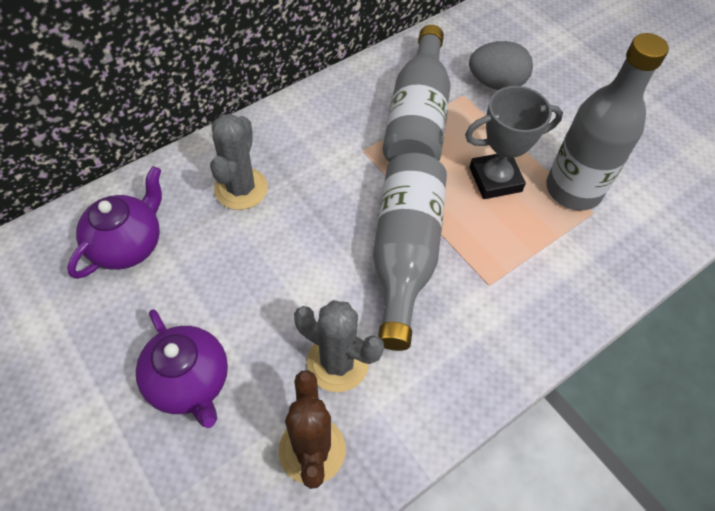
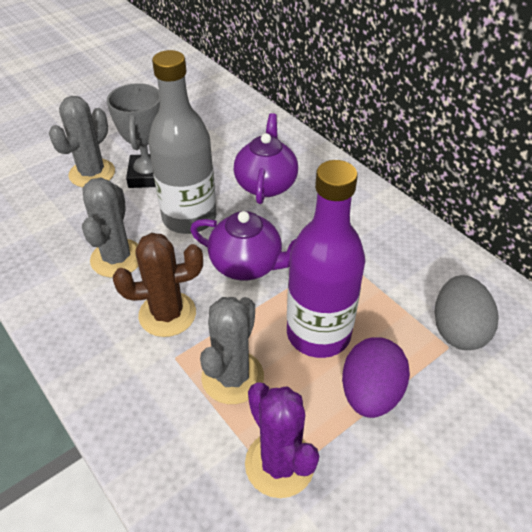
grey bottle: [373,153,447,351] [382,25,451,162] [546,33,669,211] = 3 -> [148,50,216,234] = 1
grey cactus: [210,114,268,210] [294,300,384,392] = 2 -> [49,96,115,187] [82,177,139,277] [200,297,264,404] = 3
purple bottle: none = 0 -> [287,160,365,358] = 1
purple cactus: none = 0 -> [245,382,319,498] = 1
purple egg: none = 0 -> [342,337,410,418] = 1

